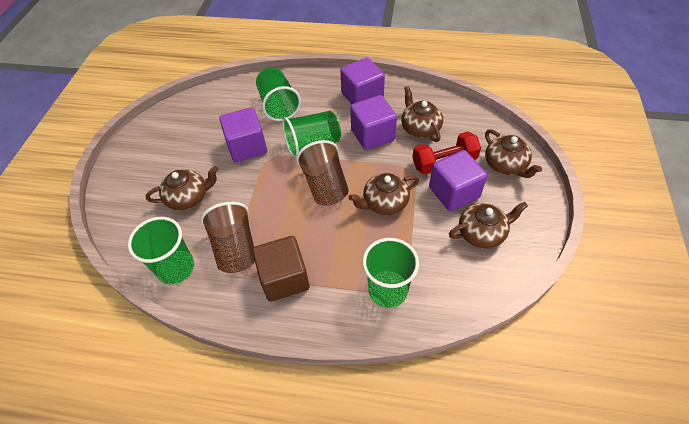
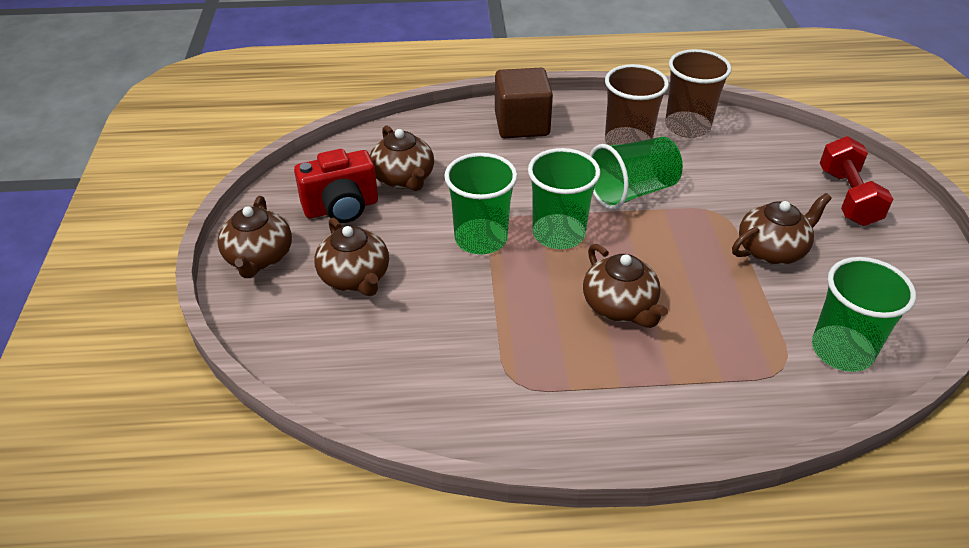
purple cube: [219,107,267,162] [340,57,385,104] [350,95,397,150] [429,150,488,212] = 4 -> none = 0
red camera: none = 0 -> [294,149,378,223] = 1

